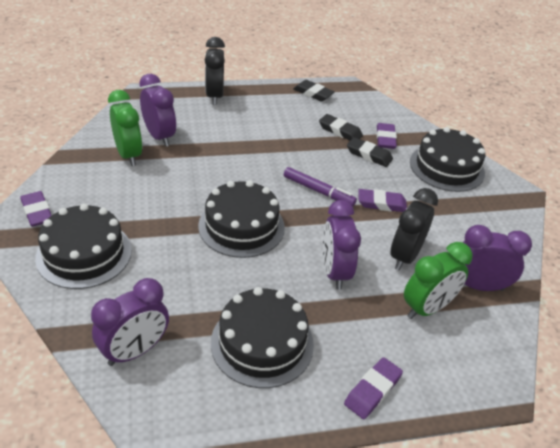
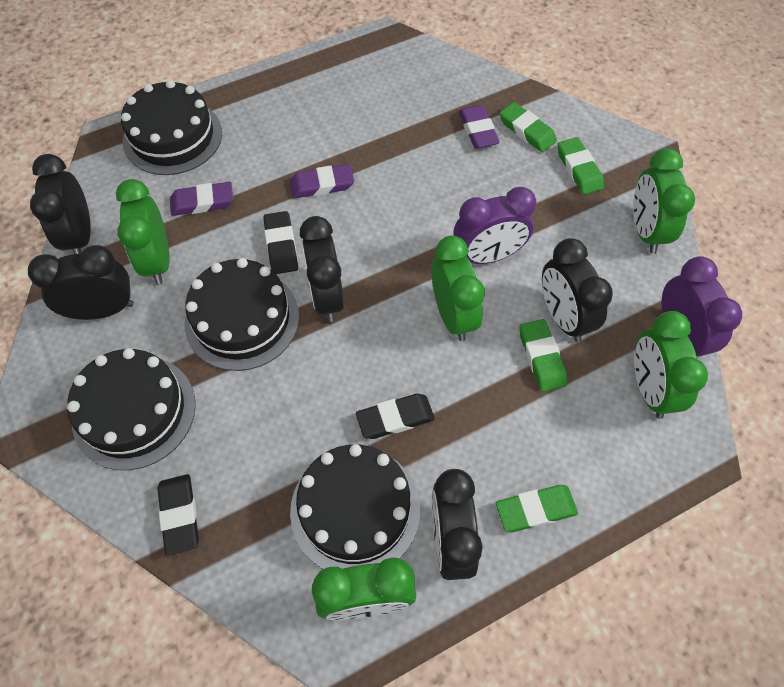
black clock: [205,37,225,105] [391,188,438,270] = 2 -> [28,245,134,320] [30,154,91,254] [300,216,344,322] [432,469,483,580] [542,238,613,342] = 5
green clock: [108,90,143,166] [404,242,472,319] = 2 -> [116,179,170,284] [312,557,416,620] [432,236,485,341] [633,148,695,254] [635,311,708,419] = 5
green eraser: none = 0 -> [496,485,578,532] [499,102,557,152] [520,319,567,392] [557,137,604,195] = 4
purple clock: [91,278,169,366] [139,74,176,147] [323,200,361,290] [463,225,532,291] = 4 -> [453,187,536,264] [662,256,742,358] = 2
purple eraser: [20,191,52,227] [344,357,403,419] [359,189,407,212] [376,123,397,149] = 4 -> [170,182,233,216] [290,164,354,199] [459,105,500,149] = 3
purple marker: [284,167,357,206] = 1 -> none = 0

